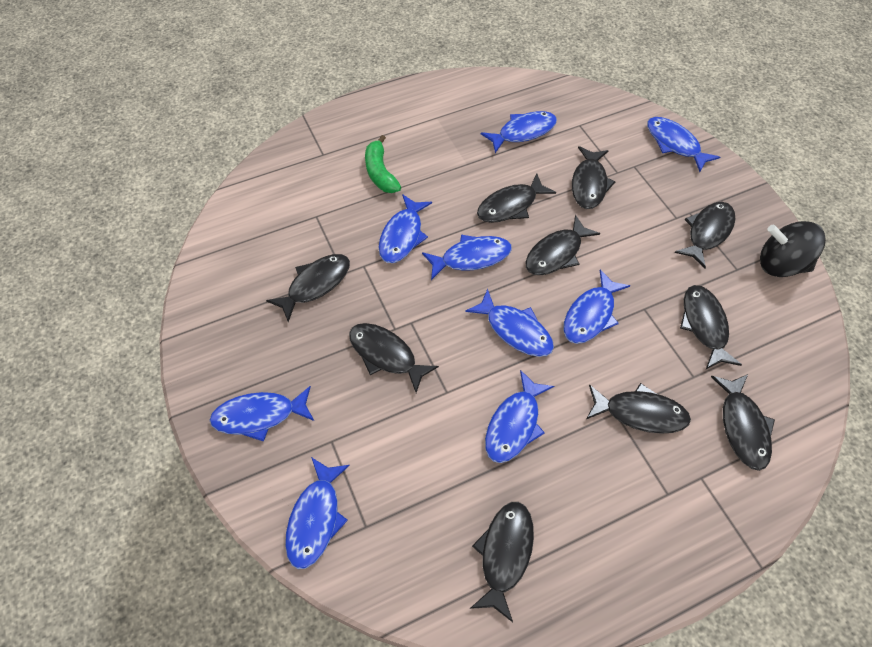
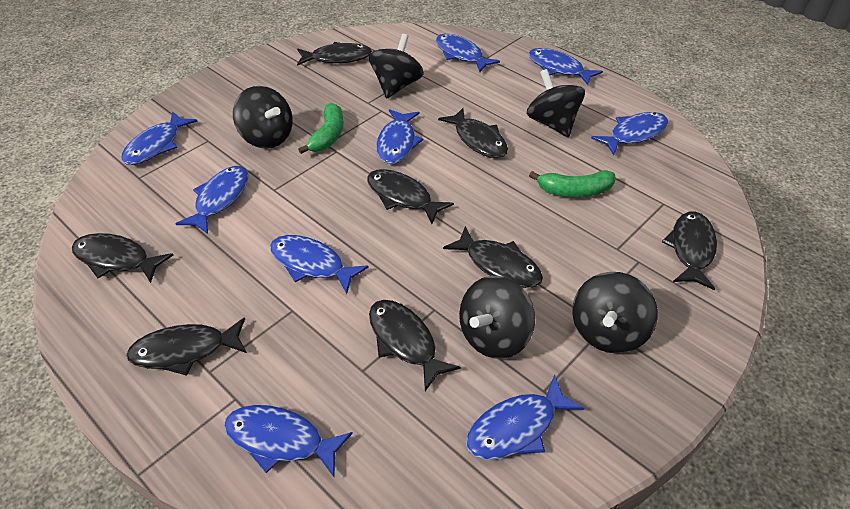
black fish: [266,254,350,322] [349,323,439,393] [470,502,534,622] [477,173,556,223] [525,215,600,275] [572,146,615,209] [586,383,691,434] [674,202,735,268] [680,285,742,369] [711,374,775,471] = 10 -> [72,233,173,283] [126,317,247,376] [297,42,372,66] [367,169,454,224] [369,300,461,391] [438,108,508,158] [443,226,543,288] [662,211,717,290] = 8
black spinning top: [760,221,826,277] = 1 -> [233,86,293,149] [369,34,424,99] [459,276,535,359] [527,69,585,137] [572,272,658,353] = 5
green banana: [365,135,401,193] = 1 -> [298,103,344,154] [529,170,616,197] = 2

